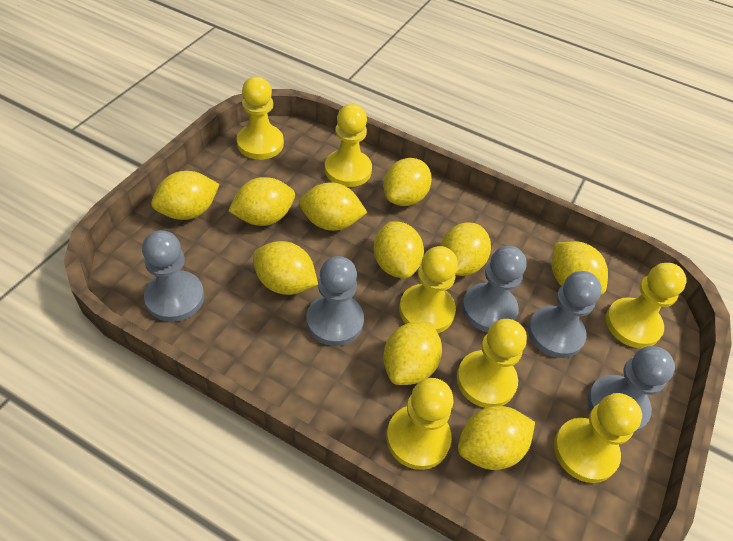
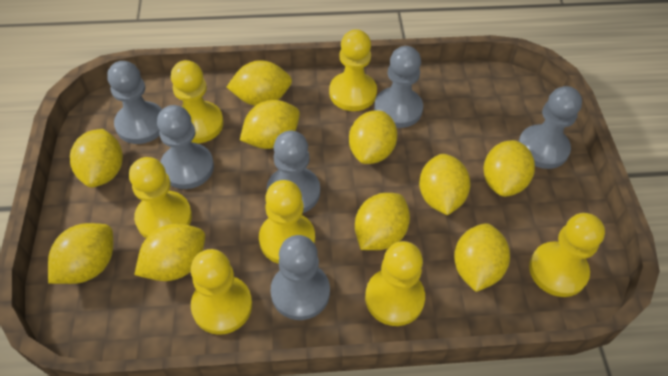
grey pawn: [142,230,204,322] [306,256,364,346] [462,246,527,332] [528,271,601,358] [587,346,675,433] = 5 -> [107,61,163,144] [157,105,214,189] [267,130,320,213] [270,235,330,320] [374,46,423,128] [518,86,582,169] = 6

